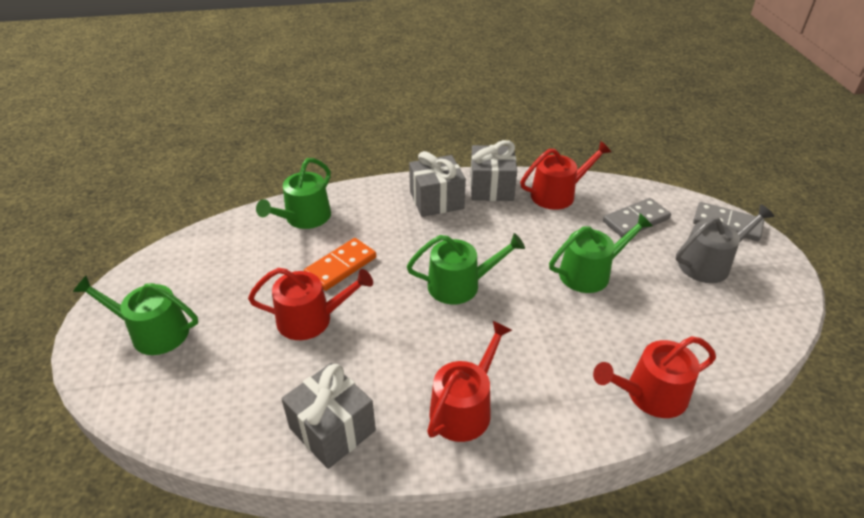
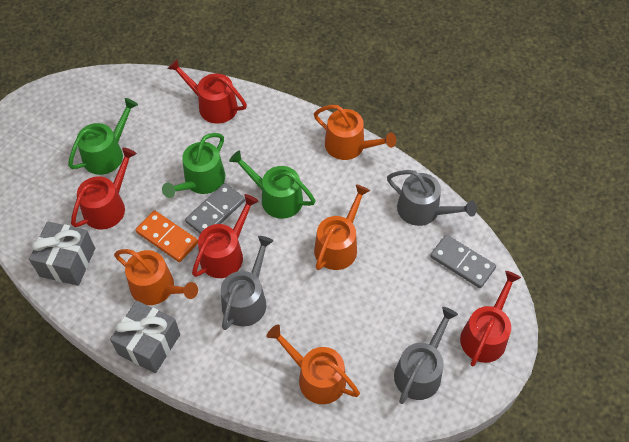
green watering can: [73,275,198,355] [256,158,331,229] [407,233,525,304] [549,213,653,293] = 4 -> [68,98,138,175] [162,133,225,198] [229,150,315,219] = 3
grey gift: [281,363,376,469] [409,151,466,217] [470,140,517,201] = 3 -> [29,221,95,286] [110,300,180,373] = 2
grey watering can: [676,204,775,283] = 1 -> [221,236,273,330] [387,170,477,226] [394,307,458,404] = 3
orange watering can: none = 0 -> [114,249,198,305] [266,325,360,404] [314,105,396,160] [314,184,370,270] = 4

